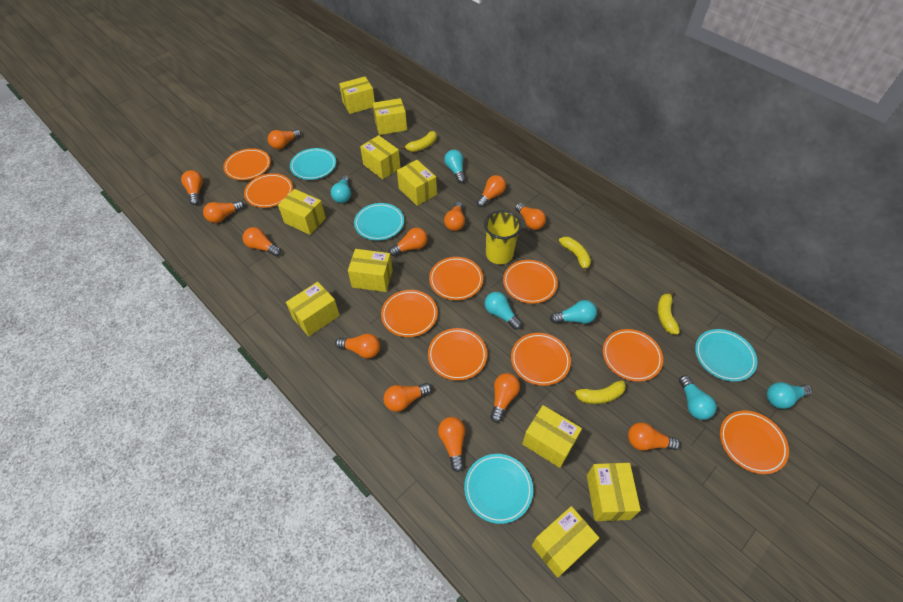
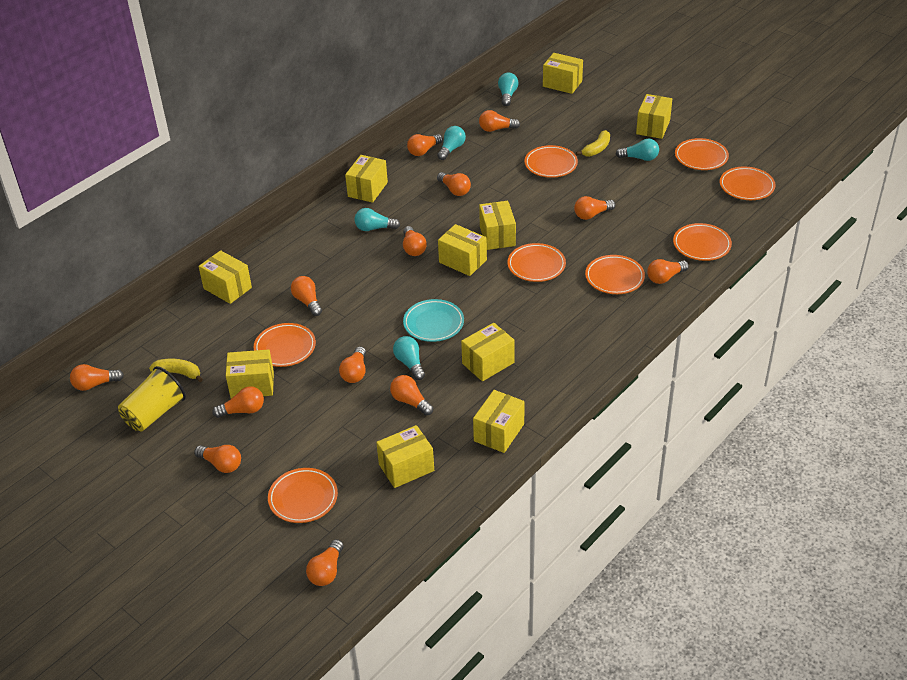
orange plate: [223,148,271,180] [244,173,293,208] [381,290,438,337] [428,328,487,381] [429,257,483,300] [503,260,558,304] [511,333,571,386] [603,329,663,382] [720,411,789,474] = 9 -> [254,323,316,367] [268,468,338,523] [507,243,566,282] [524,145,578,178] [585,255,645,294] [673,223,732,261] [675,138,729,170] [720,166,775,200] = 8
turquoise light bulb: [331,175,351,203] [444,150,465,183] [485,292,522,330] [550,300,597,324] [679,375,717,420] [767,382,812,409] = 6 -> [355,208,400,231] [393,336,425,380] [437,126,466,160] [498,73,518,106] [616,139,659,161] = 5
turquoise plate: [290,148,336,180] [354,203,404,241] [464,454,533,524] [695,329,757,382] = 4 -> [403,299,464,342] = 1
yellow banana: [401,131,437,152] [559,236,591,274] [569,380,626,404] [657,290,680,335] = 4 -> [149,359,203,382] [576,130,610,157] = 2

